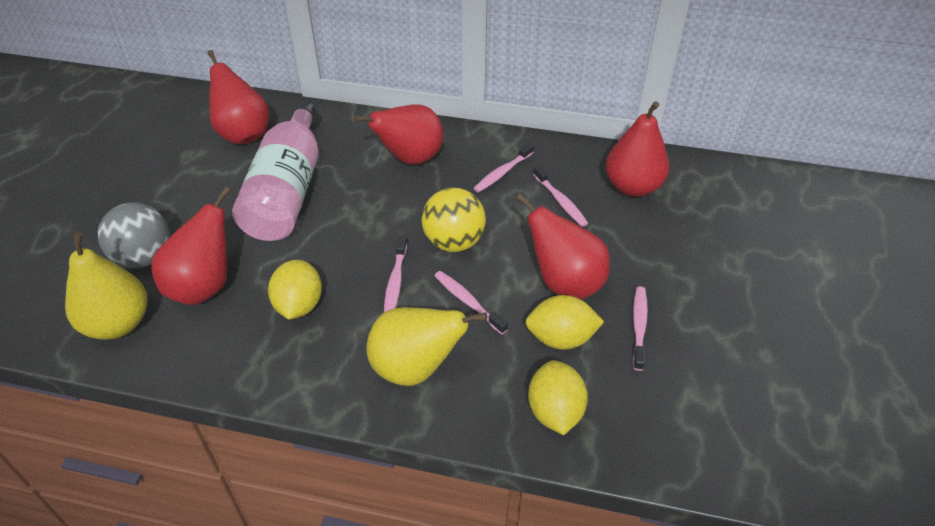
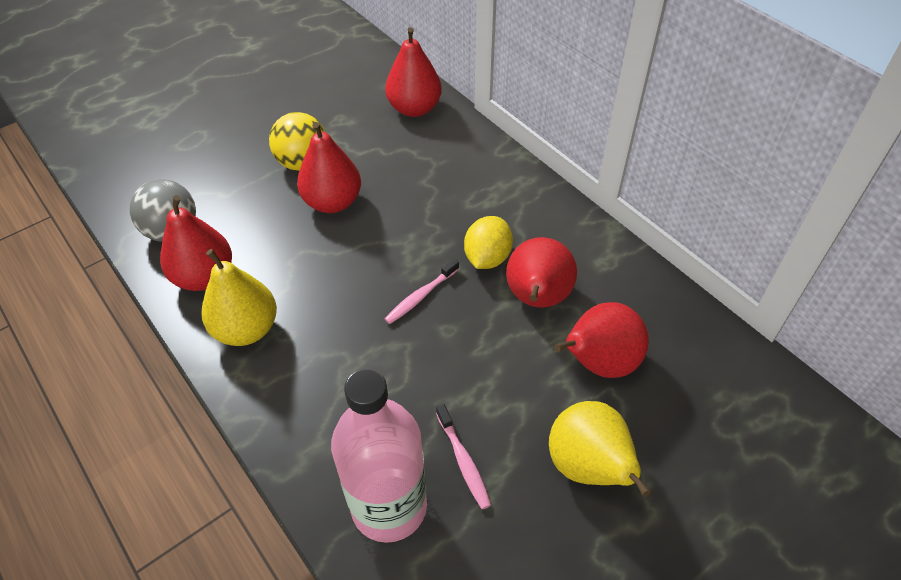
pink toothbrush: [384,236,407,312] [434,271,508,334] [473,142,534,192] [533,165,588,227] [633,286,648,371] = 5 -> [384,258,459,324] [436,404,491,509] = 2
yellow lemon: [268,260,322,320] [525,295,604,350] [528,360,588,435] = 3 -> [464,216,513,269] = 1

